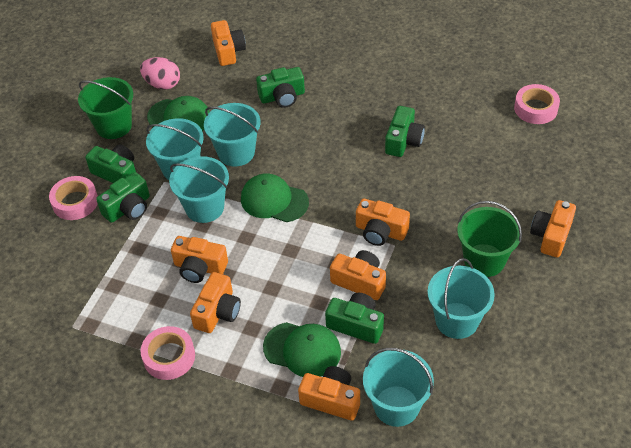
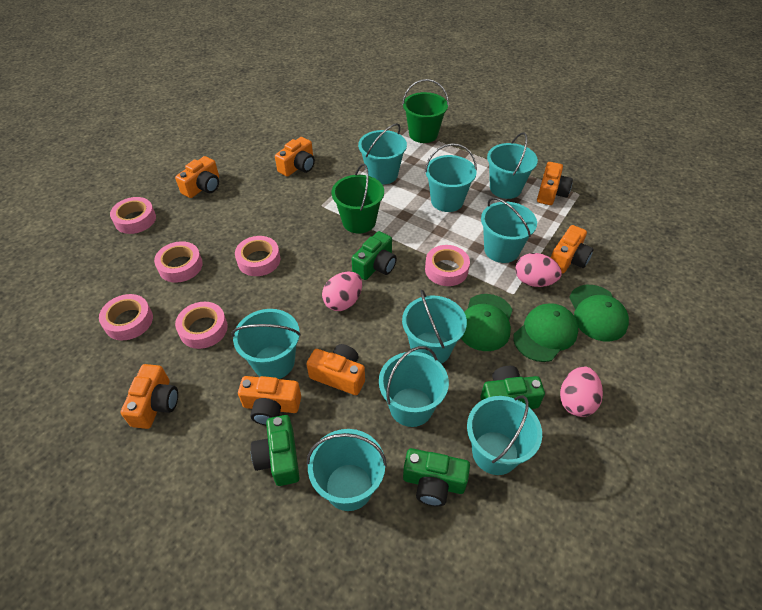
green camera: [85,144,136,183] [96,172,150,223] [256,67,305,108] [325,293,384,344] [385,106,425,157] = 5 -> [251,415,300,486] [352,231,397,280] [403,448,470,506] [480,366,545,409] = 4
pink egg: [140,57,180,90] = 1 -> [322,271,362,311] [515,253,562,287] [560,366,603,417] = 3
pink tape: [49,176,98,220] [141,326,195,380] [514,84,560,124] = 3 -> [99,294,153,340] [110,197,156,234] [154,241,203,283] [175,302,228,349] [235,236,280,276] [425,245,470,286] = 6
turquoise bucket: [146,118,204,180] [169,156,229,223] [204,103,260,167] [363,348,434,427] [428,258,495,339] = 5 -> [231,309,301,379] [307,429,387,511] [358,123,407,185] [379,346,449,427] [402,290,467,364] [425,143,477,212] [467,395,542,475] [481,198,537,263] [487,132,538,199] = 9

